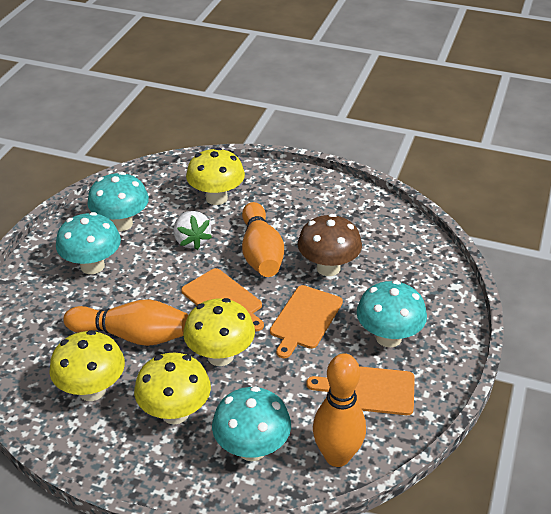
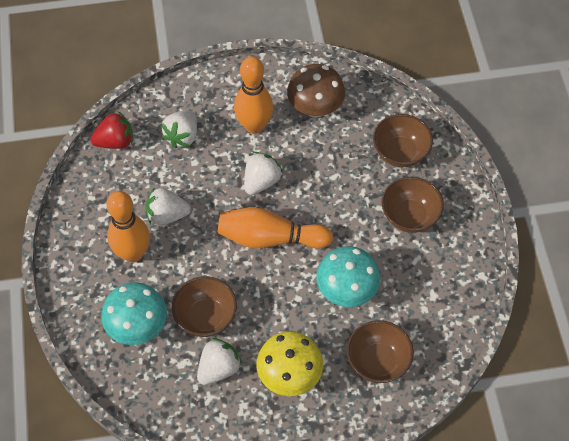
brown bowl: none = 0 -> [172,276,237,337] [347,320,414,383] [373,114,433,167] [382,177,444,233] = 4
orange cutting board: [181,268,264,331] [270,285,343,358] [306,366,415,415] = 3 -> none = 0
red strawberry: none = 0 -> [90,111,133,149] = 1
turquoise mushroom: [56,212,121,274] [87,172,149,231] [212,386,291,461] [356,280,427,348] = 4 -> [101,282,167,345] [316,246,381,307] = 2
white strawberry: [174,211,212,250] = 1 -> [146,188,191,226] [161,110,197,148] [197,338,242,385] [244,152,283,195] = 4
yellow mushroom: [49,330,125,401] [134,353,211,424] [183,298,255,366] [186,147,245,205] = 4 -> [256,331,323,396] = 1

